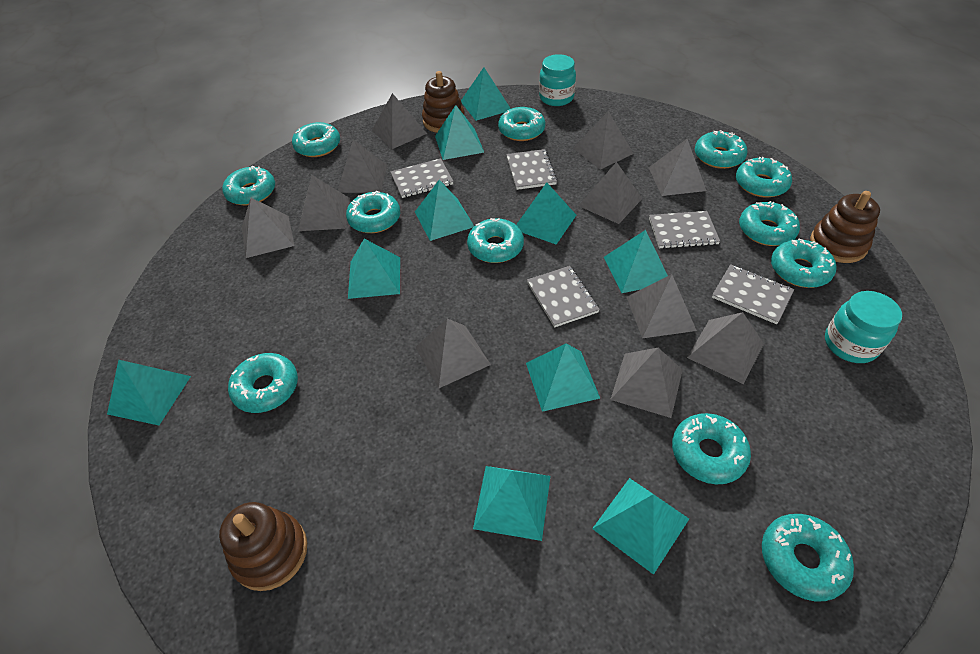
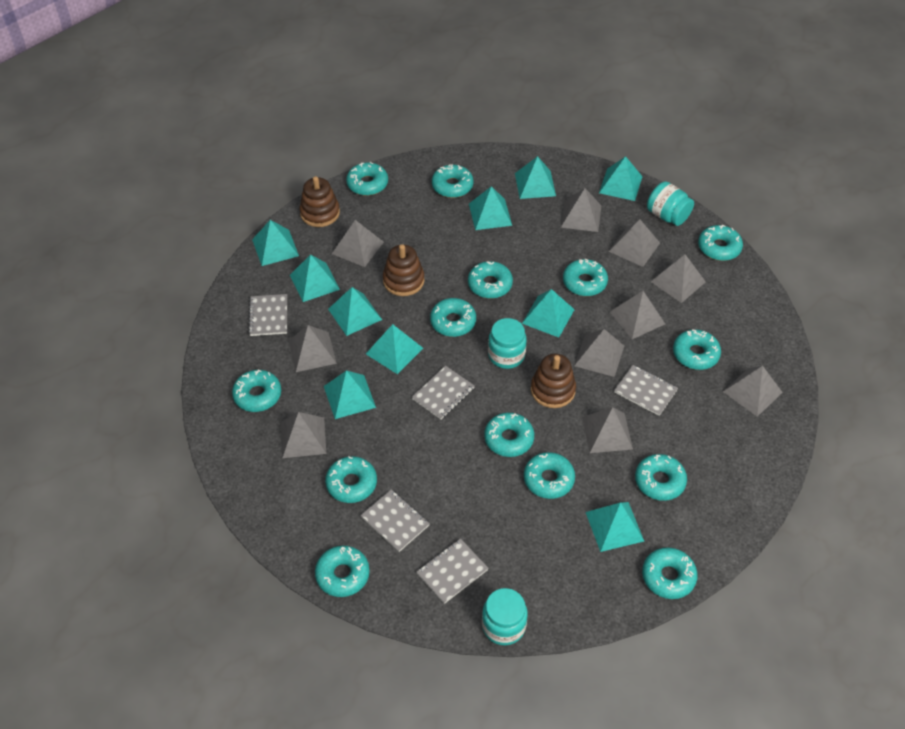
grey pyramid: [242,198,295,258] [298,175,350,231] [338,140,387,193] [372,93,427,149] [415,318,491,388] [573,111,634,170] [578,162,642,224] [610,348,683,418] [627,274,697,338] [649,139,707,196] [687,312,764,384] = 11 -> [281,412,327,458] [289,325,337,372] [332,220,384,267] [561,188,602,232] [574,329,624,377] [582,407,633,453] [609,219,660,267] [610,291,665,339] [651,254,706,303] [723,366,783,417] = 10
turquoise donut: [222,166,275,205] [228,353,298,413] [292,122,340,157] [346,191,400,233] [467,218,524,263] [498,107,545,141] [672,413,751,484] [695,130,748,169] [736,157,792,198] [739,201,800,246] [762,514,854,601] [771,238,836,288] = 12 -> [232,370,281,412] [315,546,370,597] [325,456,377,503] [346,162,388,196] [430,298,476,337] [432,164,474,198] [468,261,513,299] [484,413,534,457] [524,452,575,499] [563,259,608,296] [635,454,687,501] [642,547,697,599] [673,329,721,370] [698,225,743,261] = 14
turquoise jar: [539,54,576,106] [825,291,902,363] = 2 -> [482,588,528,645] [488,318,527,369] [647,181,694,226] = 3

